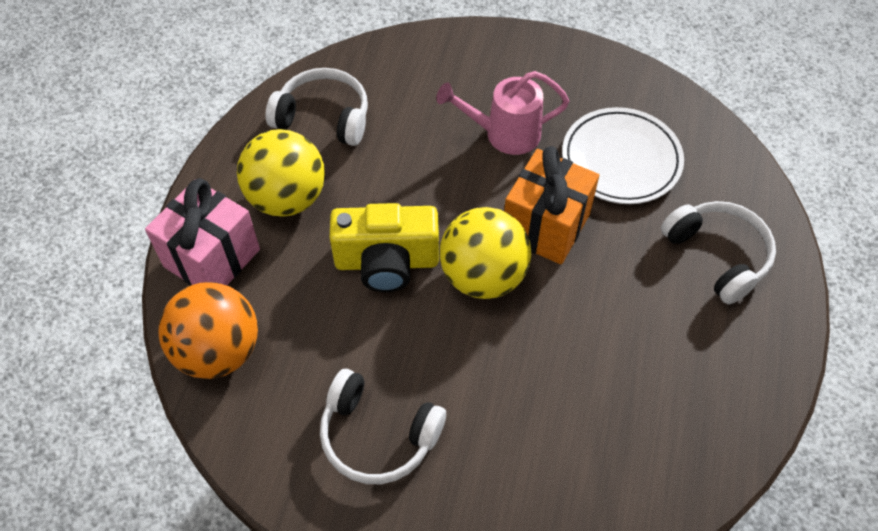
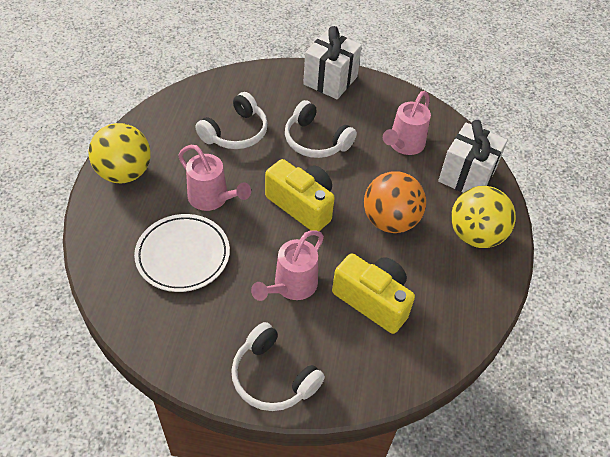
orange gift: [504,146,599,265] = 1 -> none = 0
pink gift: [145,178,260,286] = 1 -> none = 0
pink watering can: [436,71,569,155] = 1 -> [178,145,251,211] [251,230,324,301] [383,91,431,155] = 3
white gift: none = 0 -> [303,26,362,99] [438,120,508,193] = 2
yellow camera: [330,203,439,292] = 1 -> [265,159,335,231] [332,253,415,334] = 2

